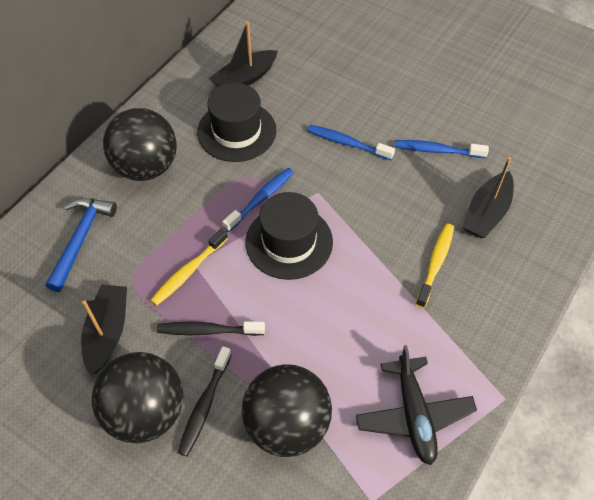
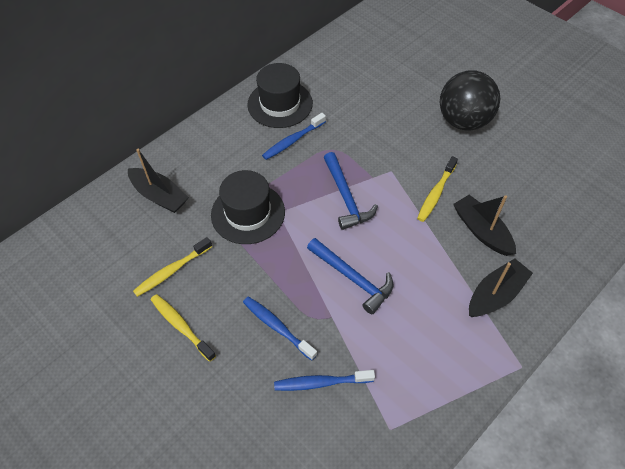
black ball: [92,352,183,443] [103,108,177,181] [242,364,332,457] = 3 -> [440,70,500,131] = 1
black plane: [356,345,477,465] = 1 -> none = 0
black toothbrush: [157,321,265,336] [178,346,232,457] = 2 -> none = 0
blue hammer: [46,198,117,292] = 1 -> [307,238,393,315] [324,152,378,230] = 2
yellow toothbrush: [151,228,228,306] [416,224,454,308] = 2 -> [133,237,212,297] [151,294,216,362] [417,156,458,222] = 3

